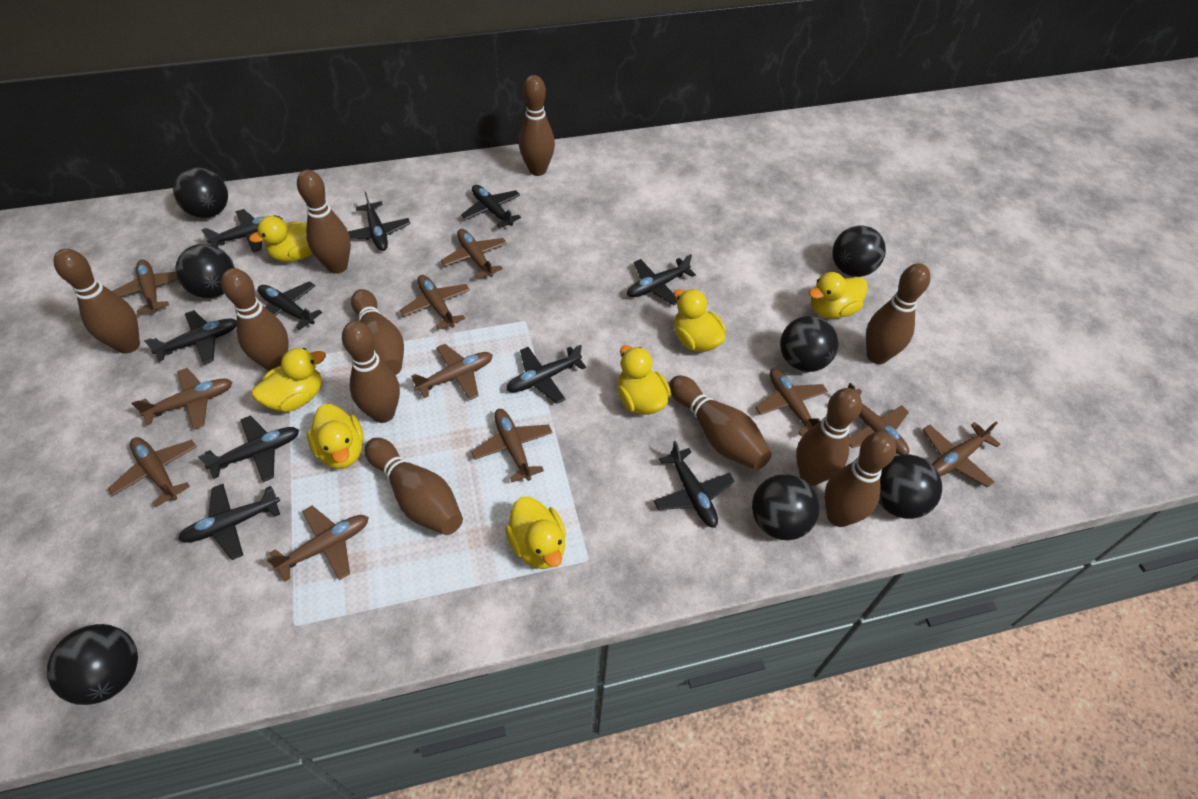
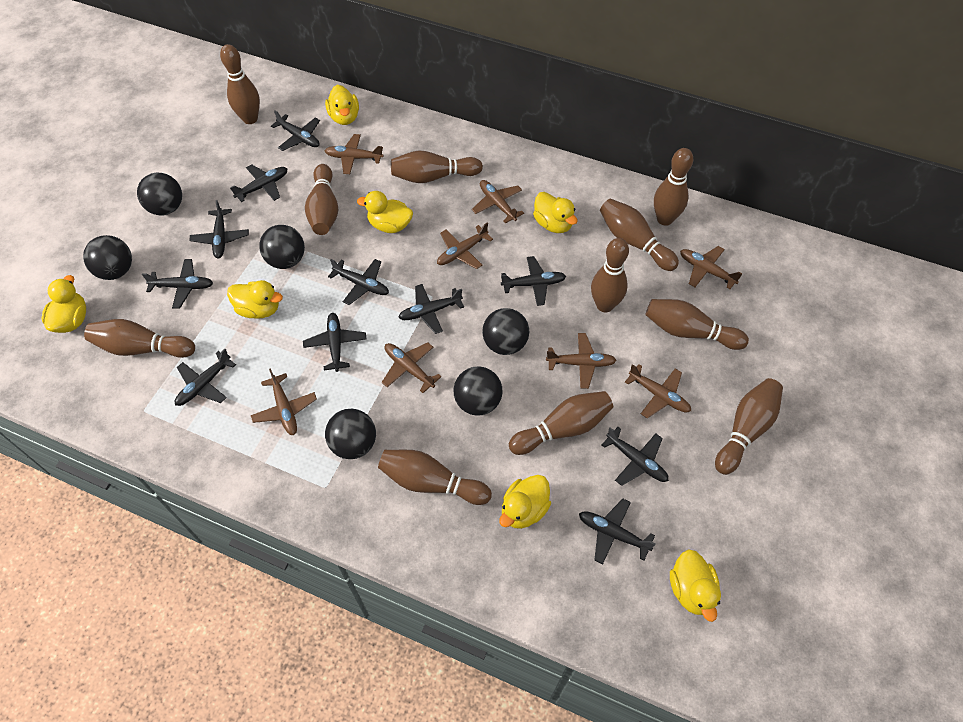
black ball: [47,624,138,705] [173,167,228,218] [175,244,235,298] [752,474,819,540] [780,316,838,372] [832,225,886,277] [879,454,942,519] = 7 -> [83,235,132,280] [137,173,182,215] [259,225,305,269] [325,409,376,459] [453,366,503,416] [482,308,529,355] = 6
black plane: [144,310,237,364] [178,484,280,560] [198,415,299,482] [201,209,283,253] [258,281,323,330] [348,192,410,251] [461,185,521,228] [506,345,586,403] [627,254,696,305] [654,441,735,528] = 10 -> [142,259,213,309] [175,349,236,406] [189,200,249,258] [230,164,288,202] [271,110,320,151] [303,313,366,372] [328,259,389,305] [398,284,464,334] [501,256,566,306] [579,499,656,564] [602,427,669,486] = 11
brown plane: [108,437,197,507] [112,259,178,315] [132,368,232,429] [267,506,369,582] [400,275,470,330] [411,344,493,400] [441,229,507,279] [471,409,553,482] [755,368,828,436] [848,383,909,455] [923,421,1001,488] = 11 -> [251,368,317,435] [325,134,383,174] [382,343,442,393] [437,223,493,269] [472,180,524,223] [546,333,617,389] [625,364,691,419] [680,246,742,289] = 8

